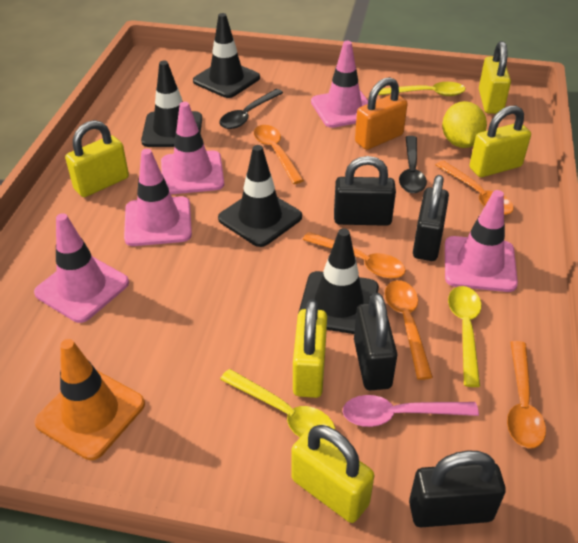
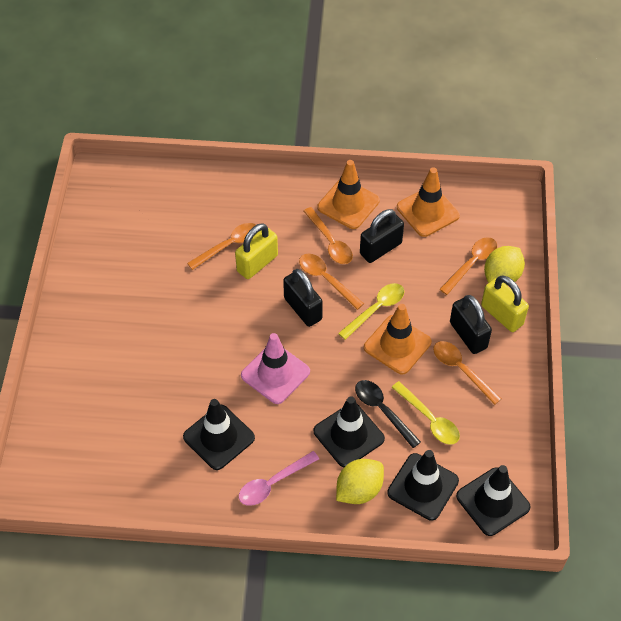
black padlock: [334,156,396,226] [354,293,397,390] [409,450,506,527] [413,175,449,261] = 4 -> [283,269,323,327] [360,209,404,263] [450,295,492,354] = 3
black spoon: [219,89,283,129] [399,136,427,193] = 2 -> [355,380,421,448] = 1
orange padlock: [355,77,408,150] = 1 -> none = 0
orange traffic cone: [34,339,145,460] = 1 -> [318,160,380,229] [364,304,431,374] [397,167,460,237] = 3
pink traffic cone: [34,213,129,323] [124,149,192,246] [161,102,224,194] [311,41,368,128] [445,190,518,292] = 5 -> [241,333,310,404] = 1
yellow lemon: [442,101,487,148] = 1 -> [336,459,384,504] [484,246,525,286] = 2
yellow padlock: [65,120,129,197] [292,425,374,523] [293,299,327,398] [470,106,531,177] [479,41,511,114] = 5 -> [235,223,278,279] [481,275,529,332] = 2
yellow spoon: [220,369,335,437] [379,82,466,96] [448,286,481,387] = 3 -> [338,283,404,340] [392,381,460,445] = 2

